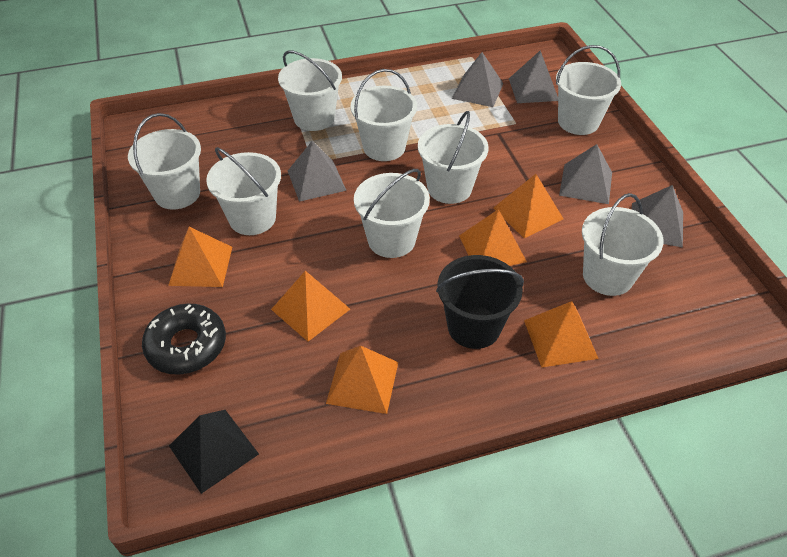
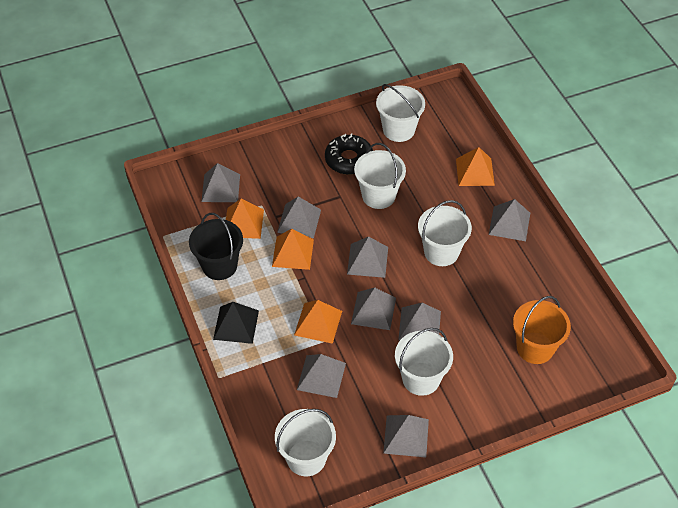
grey pyramid: [288,141,347,202] [452,52,504,107] [509,50,558,103] [559,144,612,204] [632,185,683,248] = 5 -> [201,163,240,202] [277,197,321,238] [297,354,346,398] [347,236,388,278] [351,288,396,330] [383,415,429,458] [398,303,441,341] [489,199,530,241] = 8
orange bucket: none = 0 -> [513,296,571,364] = 1
orange pyramid: [168,227,232,287] [271,271,350,342] [326,346,398,414] [459,209,527,266] [493,174,563,238] [524,301,599,368] = 6 -> [226,199,264,239] [272,229,314,270] [294,300,342,344] [456,147,495,186] = 4
white bucket: [128,113,201,210] [206,147,281,235] [278,50,342,131] [350,69,417,161] [354,169,430,258] [418,111,488,204] [556,45,621,135] [582,193,663,296] = 8 -> [275,409,336,476] [354,143,406,209] [376,84,425,142] [395,328,453,396] [418,200,472,266] = 5

